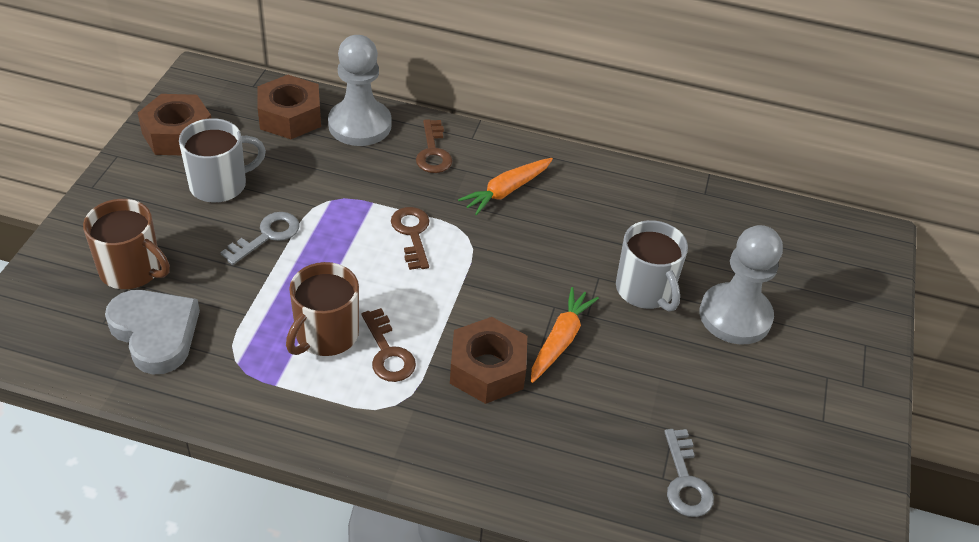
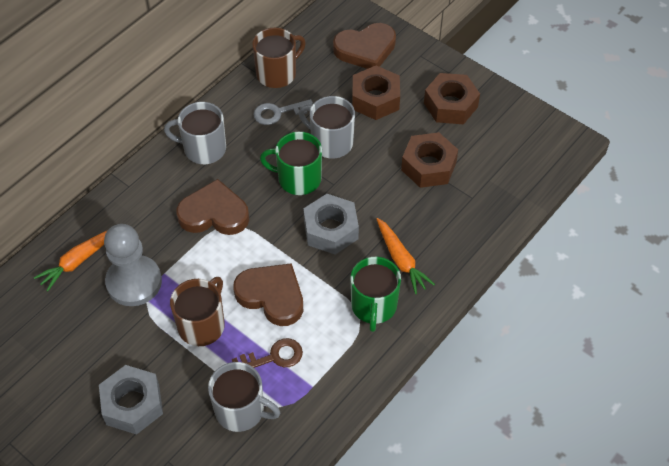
brown heart: none = 0 -> [176,179,249,235] [233,263,303,326] [333,23,396,69] = 3
brown key: [362,308,416,382] [391,207,430,270] [416,119,452,173] = 3 -> [232,338,303,368] = 1
green mug: none = 0 -> [260,132,322,195] [350,257,401,332] = 2
grey heart: [105,290,200,375] = 1 -> none = 0
grey key: [220,212,300,265] [664,429,714,517] = 2 -> [253,99,313,125] = 1
grey mug: [179,118,266,203] [616,220,688,311] = 2 -> [164,102,226,164] [208,362,280,432] [299,96,355,158] = 3
grey nut: none = 0 -> [99,365,163,435] [303,194,359,255] = 2
grey pawn: [328,35,392,146] [700,225,783,344] = 2 -> [104,224,162,306] = 1

